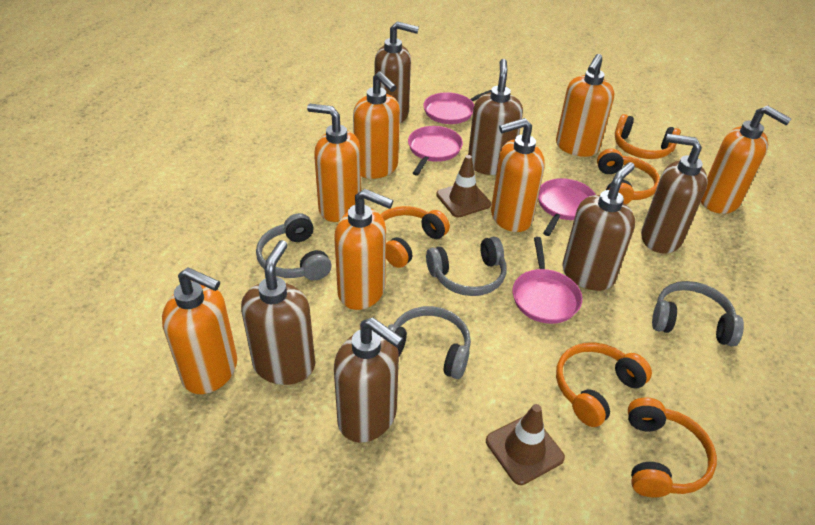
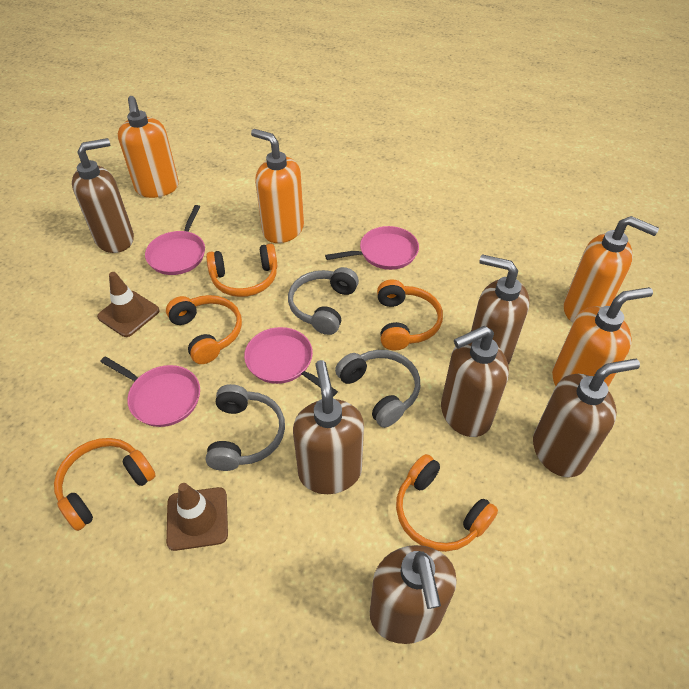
grey headphones: [256,213,332,280] [388,306,471,379] [426,237,506,296] [652,281,744,347] = 4 -> [206,384,285,471] [288,267,359,335] [335,350,420,428] = 3
orange soap dispenser: [162,267,237,394] [307,104,361,222] [334,189,393,310] [353,72,400,179] [491,118,545,232] [556,54,614,157] [701,106,792,214] = 7 -> [118,96,179,198] [251,129,304,243] [552,287,653,387] [564,216,659,323] = 4

